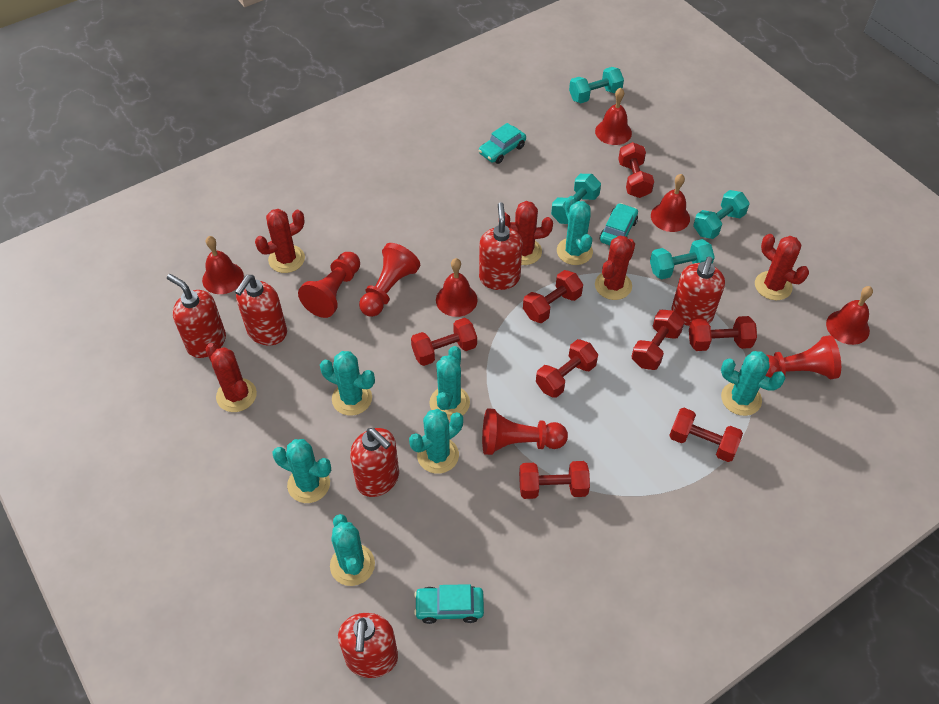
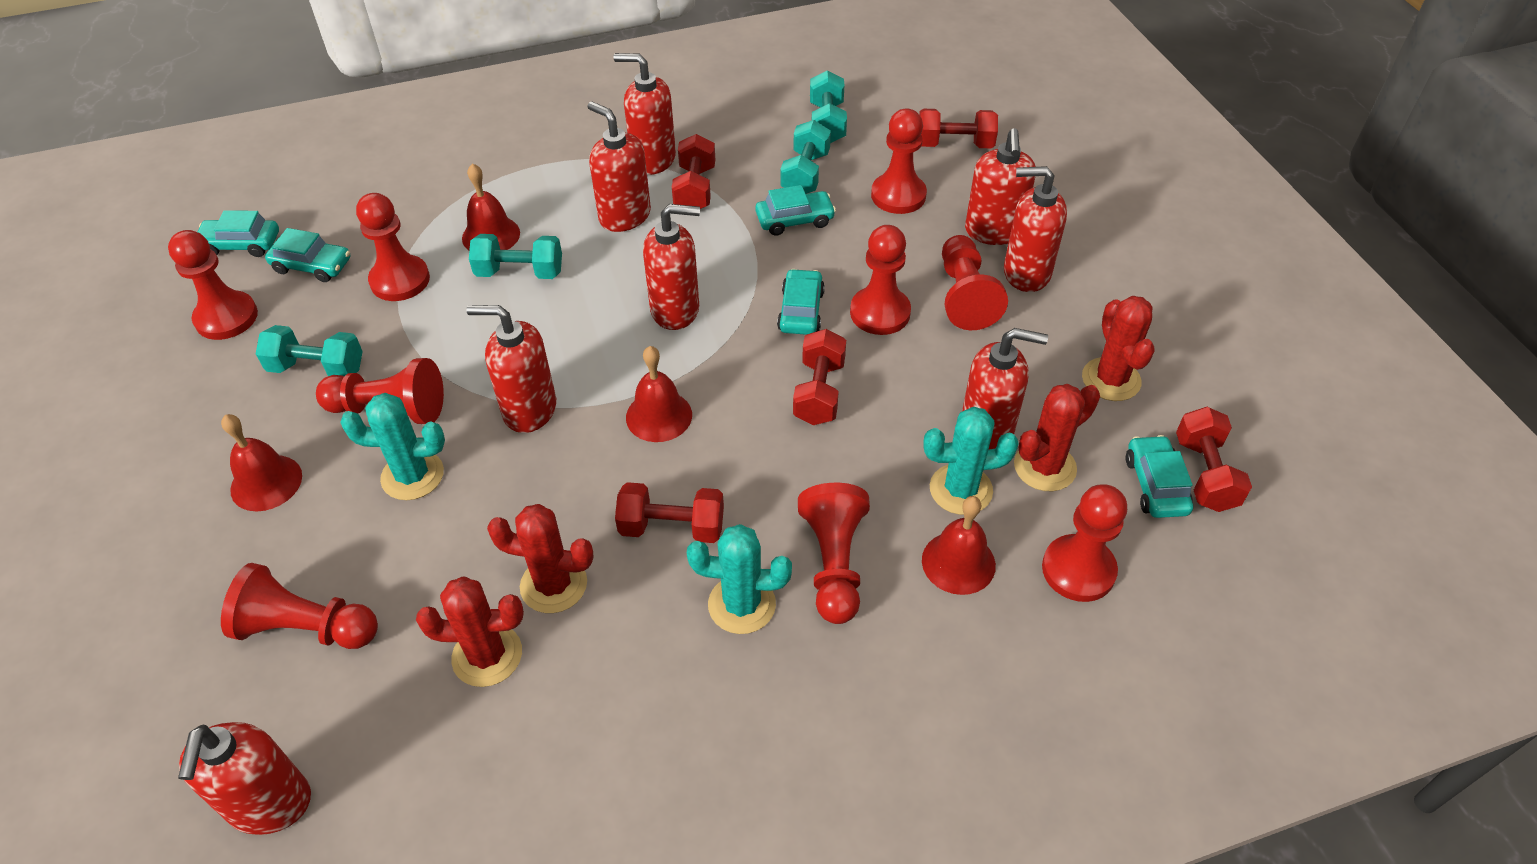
red bell: [202,236,244,294] [436,258,478,317] [595,88,632,145] [651,174,690,232] [826,286,873,345] = 5 -> [221,414,302,511] [462,163,520,250] [626,346,692,442] [922,496,996,595] = 4
red cactus: [206,343,257,412] [255,209,305,273] [505,201,553,265] [595,235,635,300] [755,234,809,300] = 5 -> [416,576,524,687] [487,504,593,613] [1014,384,1100,491] [1082,296,1155,401] = 4
red dumbbell: [411,318,477,366] [519,461,590,499] [523,270,583,323] [536,339,598,398] [618,142,654,198] [631,310,685,370] [669,408,743,462] [689,316,757,351] = 8 -> [615,482,724,543] [672,134,715,209] [793,329,846,425] [919,109,998,148] [1176,407,1252,512] = 5
red pawn: [298,252,360,318] [359,243,420,317] [482,408,568,455] [766,335,841,379] = 4 -> [168,230,258,340] [221,563,378,649] [316,358,444,424] [356,193,430,301] [798,483,870,624] [850,225,911,335] [871,109,927,214] [942,235,1008,330] [1042,484,1127,602] = 9
red soap dispenser: [167,274,226,358] [235,275,287,345] [338,613,398,678] [350,428,399,497] [479,202,523,290] [671,257,725,326] = 6 -> [178,722,311,835] [466,305,556,433] [588,102,651,232] [614,53,676,175] [643,204,700,330] [962,328,1048,450] [965,128,1036,245] [1004,166,1067,292] = 8
turquoise cactus: [272,439,331,503] [320,351,375,416] [330,514,375,586] [409,409,463,474] [429,346,470,420] [557,196,593,265] [721,351,785,416] = 7 -> [340,393,445,500] [687,524,792,634] [923,407,1019,515] = 3
turquoise car: [414,584,484,624] [479,123,526,164] [600,203,638,245] = 3 -> [197,210,279,257] [265,228,350,282] [755,185,836,236] [777,269,825,335] [1126,435,1193,518] = 5

